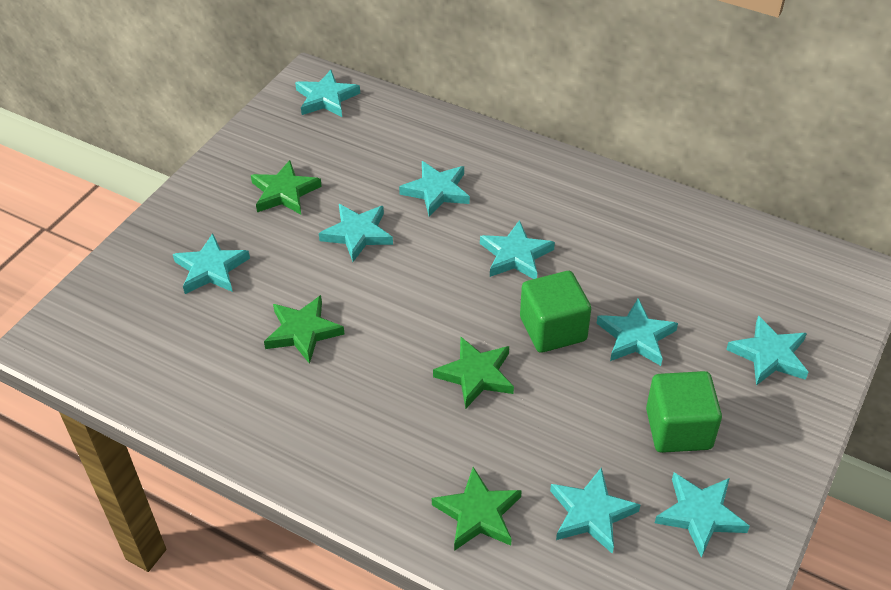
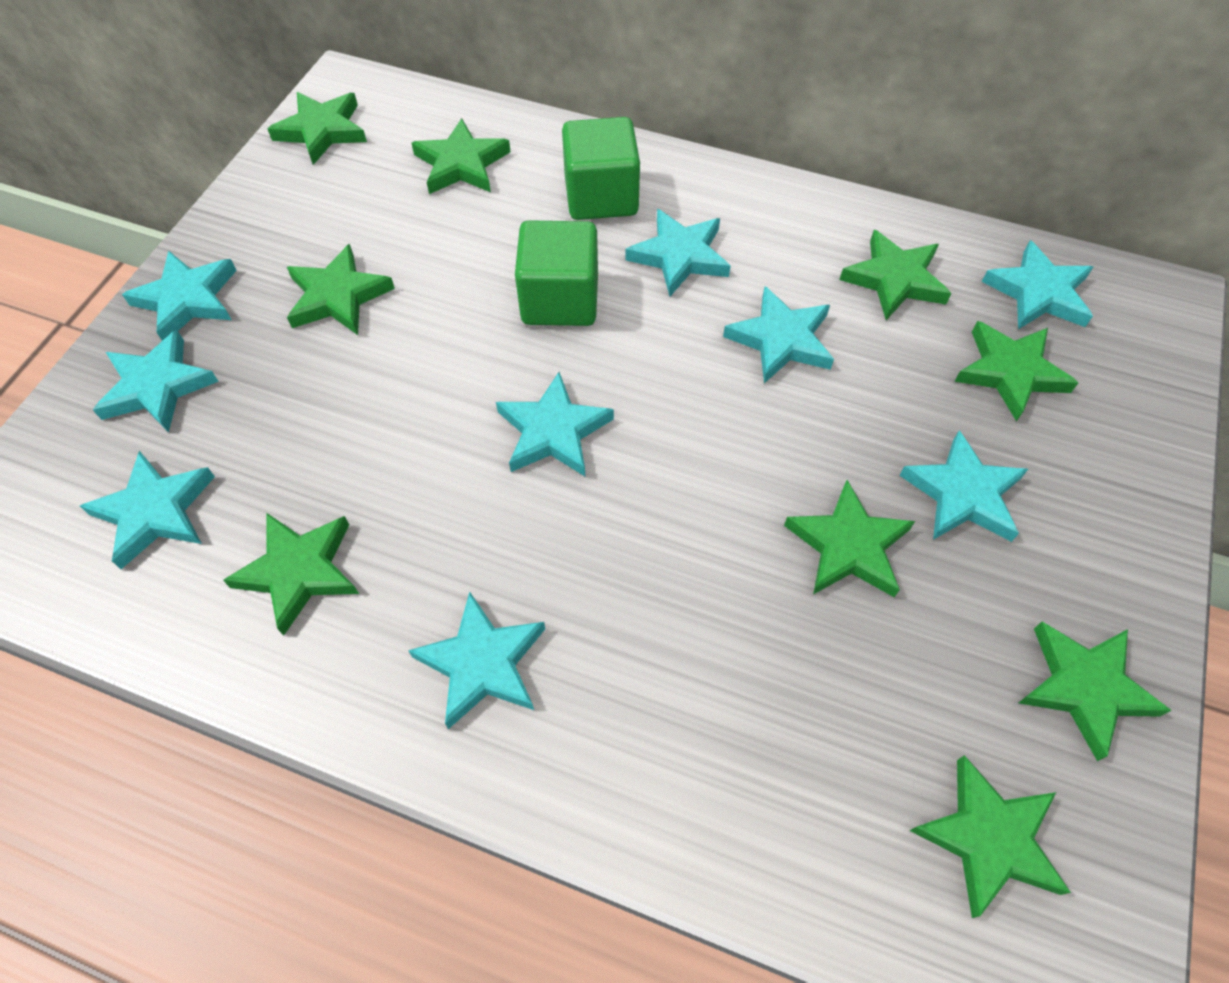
green star: [251,160,322,215] [264,295,345,364] [432,467,522,551] [433,337,514,409] = 4 -> [223,513,359,636] [267,92,367,165] [287,244,395,335] [411,118,511,194] [784,480,915,597] [839,230,952,320] [910,755,1071,918] [954,321,1079,421] [1019,622,1172,761] = 9

